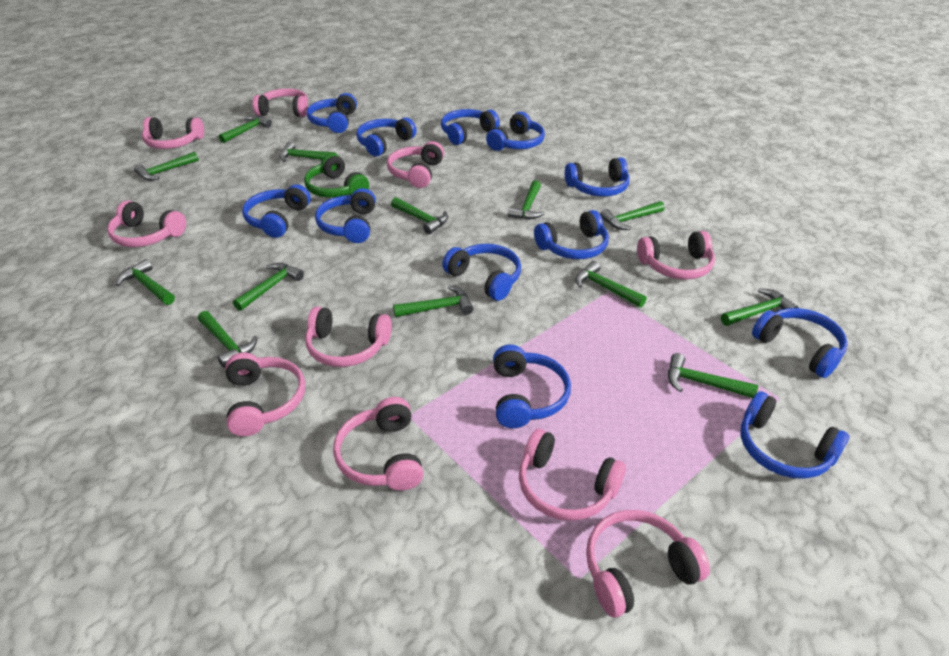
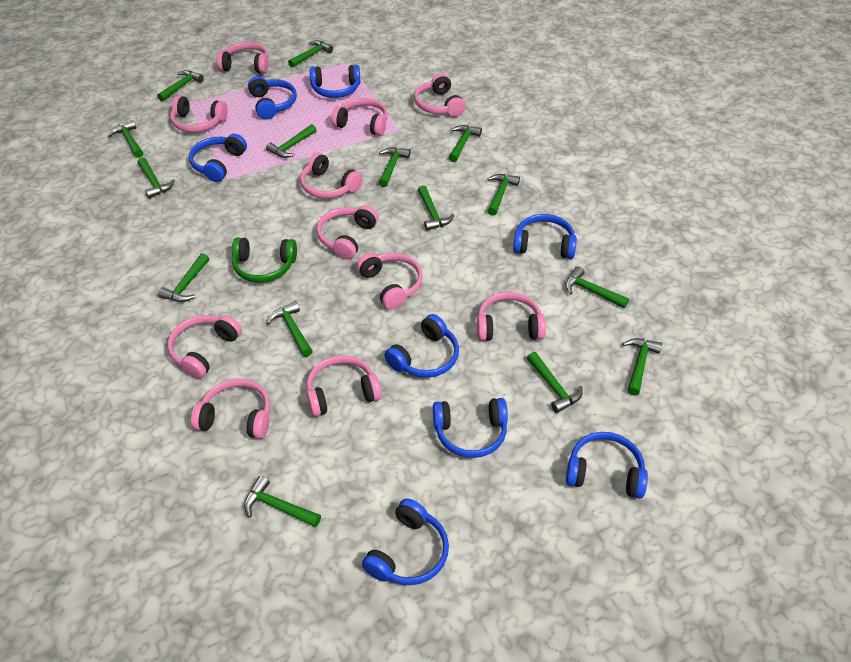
blue headphones: [242,184,311,238] [307,93,357,133] [315,188,376,243] [356,117,417,157] [441,109,500,145] [442,244,521,301] [486,112,545,151] [493,344,571,428] [534,210,609,259] [565,157,630,197] [740,391,850,479] [752,308,848,378] = 12 -> [189,134,247,182] [248,76,297,120] [310,65,360,98] [362,498,449,585] [384,314,459,378] [433,398,508,458] [513,214,577,259] [566,432,648,499] = 8
green hammer: [116,259,175,305] [134,152,199,181] [198,311,258,368] [219,115,272,143] [233,263,304,311] [279,142,337,162] [391,197,448,234] [393,285,473,317] [508,180,545,220] [575,261,647,307] [600,201,665,230] [668,353,758,398] [721,289,799,326] = 13 -> [108,120,143,158] [138,157,175,199] [157,70,204,102] [158,253,209,302] [244,476,321,528] [266,124,317,158] [267,301,313,357] [288,40,333,68] [379,147,410,187] [418,185,455,231] [449,125,482,162] [487,174,520,215] [527,352,583,413] [565,266,629,308] [623,338,662,396] = 15
pink headphones: [107,200,186,247] [142,117,204,149] [225,352,305,436] [253,88,308,117] [305,307,392,367] [333,397,424,491] [387,141,444,188] [519,429,626,521] [586,510,710,618] [637,231,715,280] = 10 -> [168,315,242,379] [170,96,228,132] [191,379,270,439] [216,42,268,73] [300,153,362,199] [306,355,382,417] [317,205,379,260] [331,98,388,136] [357,253,423,310] [414,74,466,117] [477,292,546,341] = 11

